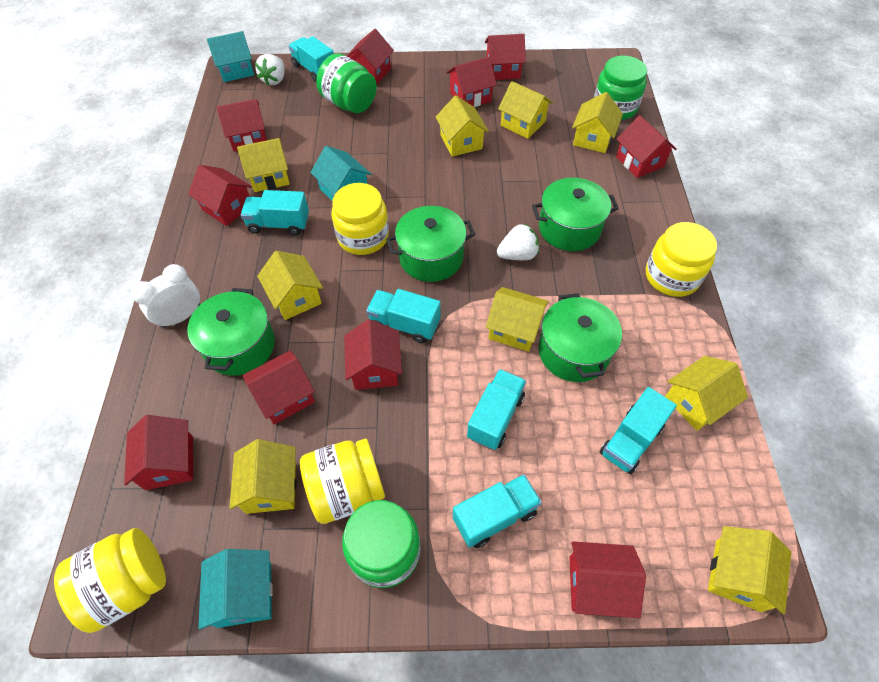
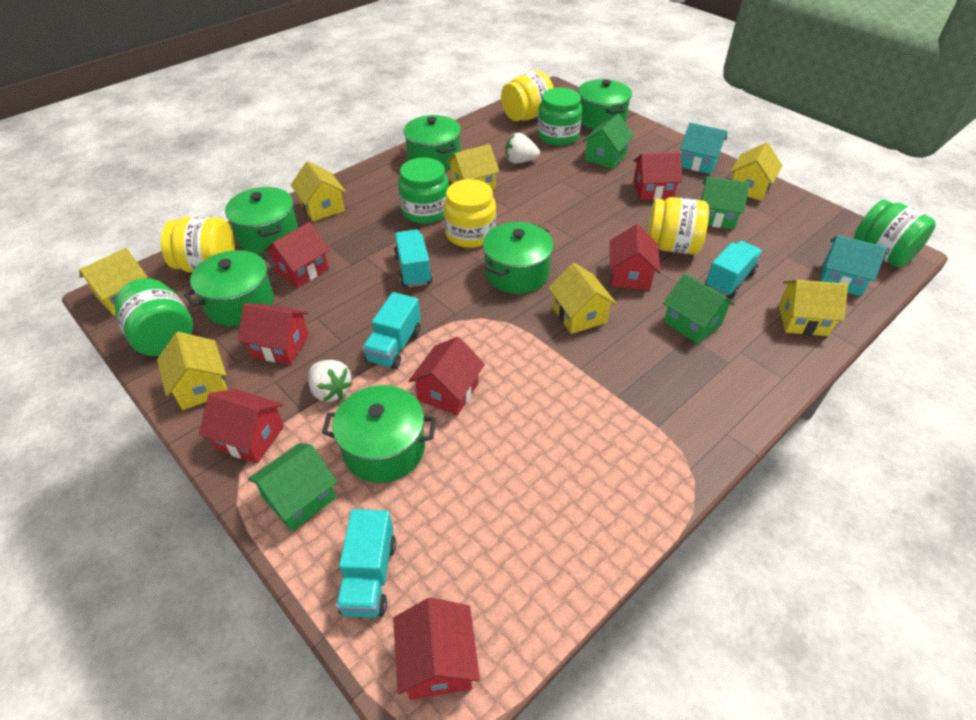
green house: none = 0 -> [248,443,337,531] [582,114,634,169] [663,273,735,344] [701,176,750,229] = 4
green jar: [316,54,377,113] [342,500,420,588] [594,56,647,120] = 3 -> [114,278,193,356] [398,158,449,224] [537,88,582,146] [854,199,936,267] = 4
green pot: [187,288,275,376] [386,206,475,282] [532,178,619,251] [538,293,622,382] = 4 -> [184,250,276,326] [225,187,298,254] [322,385,436,483] [403,115,461,170] [483,222,554,294] [578,79,632,130] = 6
red house: [124,415,193,490] [188,165,252,226] [216,99,267,152] [243,351,315,424] [344,319,402,390] [347,29,394,85] [446,57,497,107] [485,34,526,80] [569,541,646,618] [616,115,676,178] = 10 -> [199,389,284,463] [238,303,309,365] [264,222,329,288] [393,597,480,700] [409,337,485,416] [610,224,660,290] [633,152,682,200] = 7
turquoise house: [198,549,273,629] [207,31,254,82] [310,146,371,201] = 3 -> [680,123,727,174] [820,235,887,296] = 2
turquoise truck: [241,190,309,235] [288,36,334,82] [366,289,441,343] [453,474,542,548] [467,369,526,450] [600,387,677,474] = 6 -> [336,509,396,618] [362,292,421,369] [394,230,432,287] [705,241,762,298] = 4
white clock: [131,264,201,329] = 1 -> none = 0
yellow house: [229,439,296,514] [237,138,290,192] [257,251,323,320] [436,95,489,157] [486,287,549,352] [498,81,553,139] [572,92,623,153] [665,356,748,431] [708,526,791,614] = 9 -> [79,248,148,316] [157,332,227,410] [291,161,346,221] [447,144,500,190] [548,263,617,334] [730,142,782,201] [779,280,848,336] = 7

